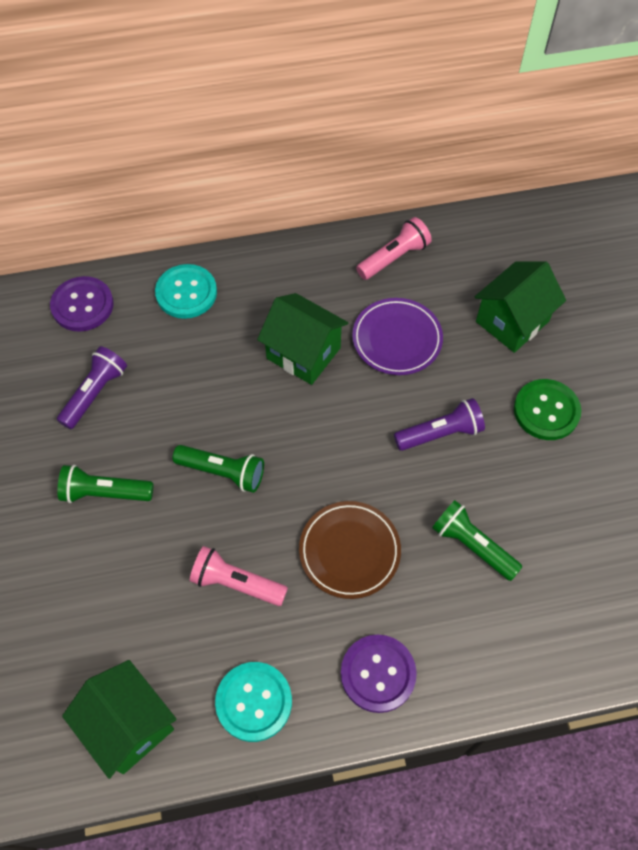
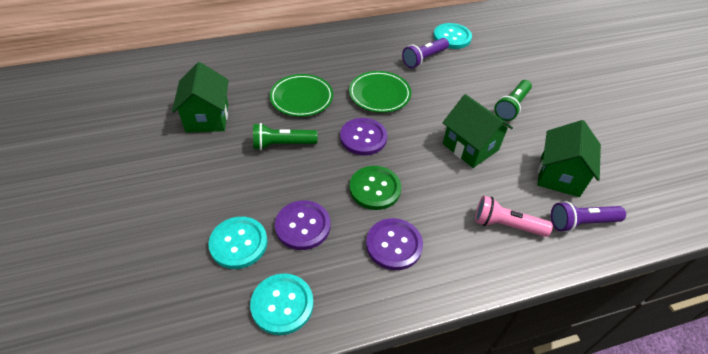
brown plate: [299,501,401,599] = 1 -> none = 0
green flashlight: [57,465,153,503] [173,445,264,493] [432,500,522,581] = 3 -> [253,123,318,150] [494,80,532,121] = 2
green plate: none = 0 -> [270,74,333,117] [349,71,411,113] = 2
pink flashlight: [190,546,288,606] [356,217,432,280] = 2 -> [475,196,553,237] = 1
purple button: [50,276,114,332] [341,634,417,713] = 2 -> [275,200,330,250] [340,118,387,155] [366,218,423,270] = 3
purple plate: [352,298,443,375] = 1 -> none = 0
turquoise button: [155,264,217,319] [215,662,292,742] = 2 -> [208,217,268,269] [250,273,314,335] [433,23,472,49] = 3

